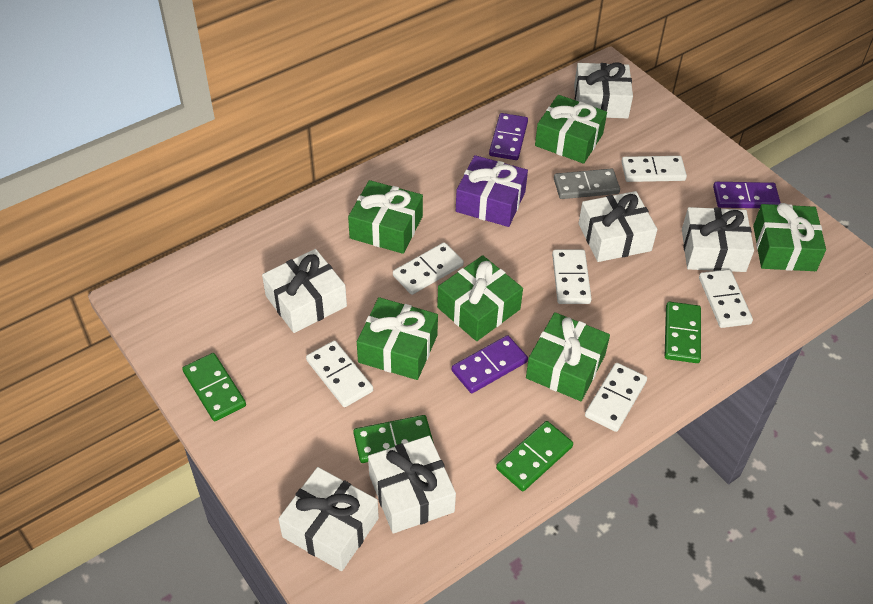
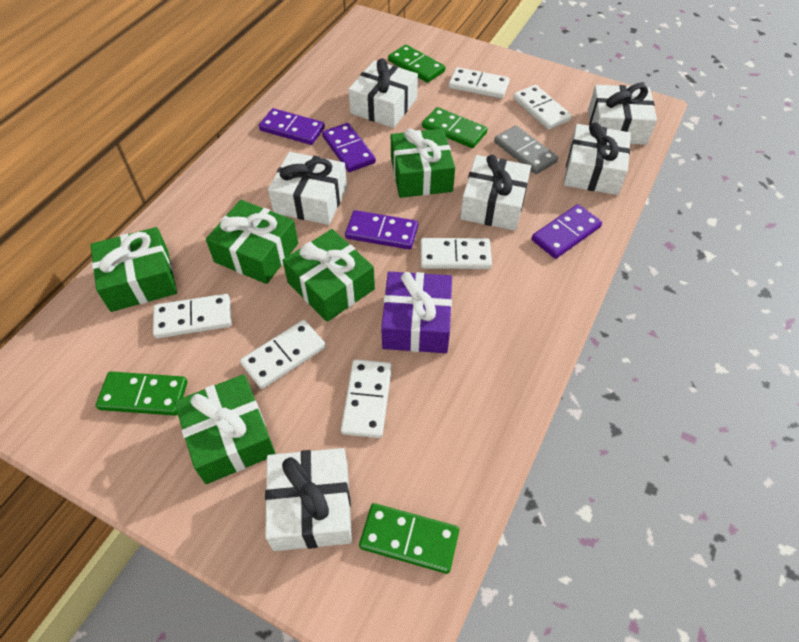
green gift: [348,180,423,254] [357,297,438,380] [437,255,523,341] [526,312,610,401] [535,95,607,164] [753,203,826,271] = 6 -> [90,227,177,312] [174,374,276,484] [206,200,298,284] [282,229,375,322] [391,128,455,198] = 5
purple domino: [452,335,528,393] [489,113,528,160] [713,182,781,208] = 3 -> [259,108,325,145] [322,123,376,172] [345,210,418,250] [532,204,602,259] = 4

